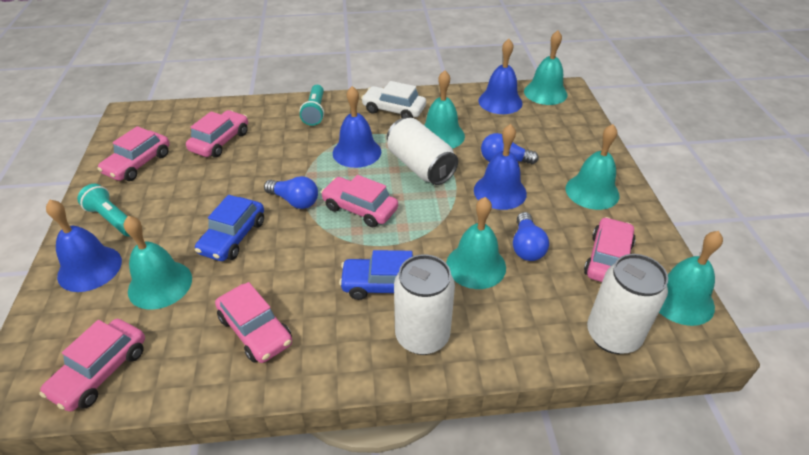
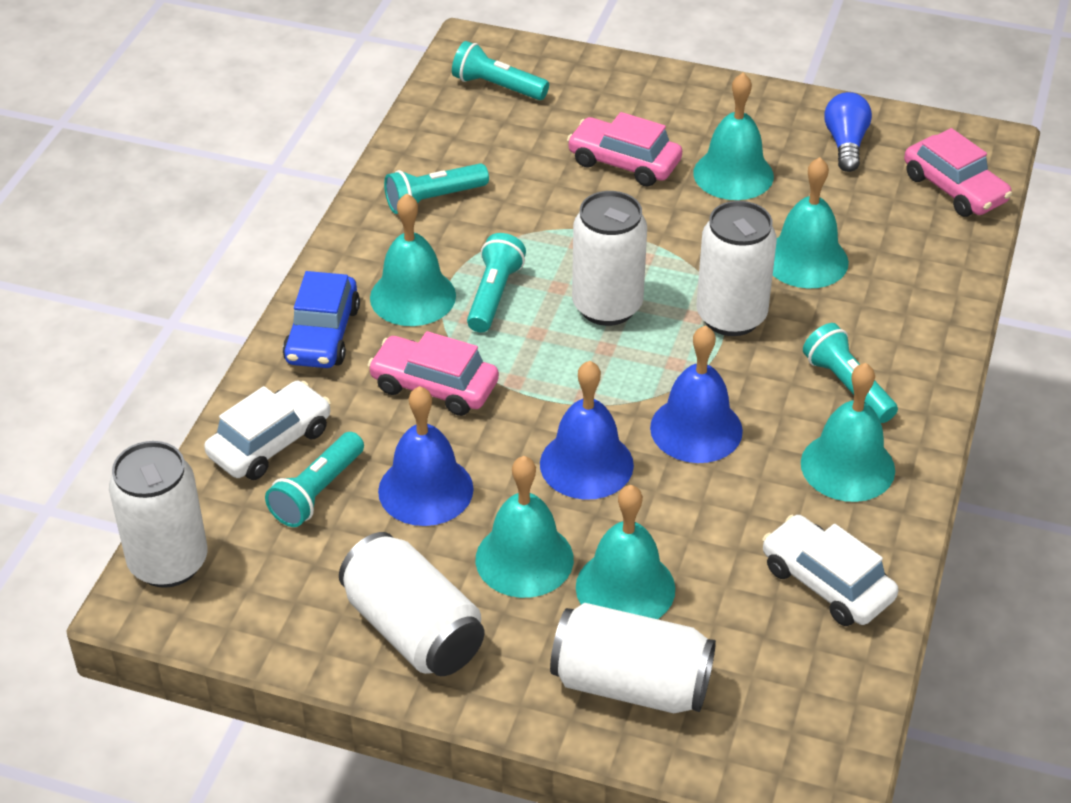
blue bell: [46,199,122,292] [333,86,381,168] [474,124,527,210] [478,39,523,114] = 4 -> [378,386,474,526] [540,361,634,500] [650,325,743,463] = 3
blue car: [195,195,264,261] [339,250,413,300] = 2 -> [283,271,360,368] = 1
blue light bulb: [264,176,318,209] [481,133,539,164] [513,212,549,261] = 3 -> [824,92,872,172] = 1
pink car: [39,319,145,412] [97,126,170,181] [186,110,248,158] [215,282,292,363] [321,175,398,227] [584,217,636,282] = 6 -> [368,331,499,416] [567,112,682,187] [904,128,1012,217] = 3
turquoise flashlight: [77,184,130,236] [300,85,324,126] = 2 -> [265,432,364,527] [384,164,489,214] [452,41,549,100] [467,233,526,332] [803,323,898,423] = 5
white can: [387,118,458,185] [394,254,455,355] [587,254,668,354] = 3 -> [109,441,207,588] [339,532,484,676] [550,603,716,713] [572,191,647,326] [697,201,777,336] = 5
white car: [361,81,426,118] = 1 -> [204,381,331,480] [763,515,898,626] = 2

